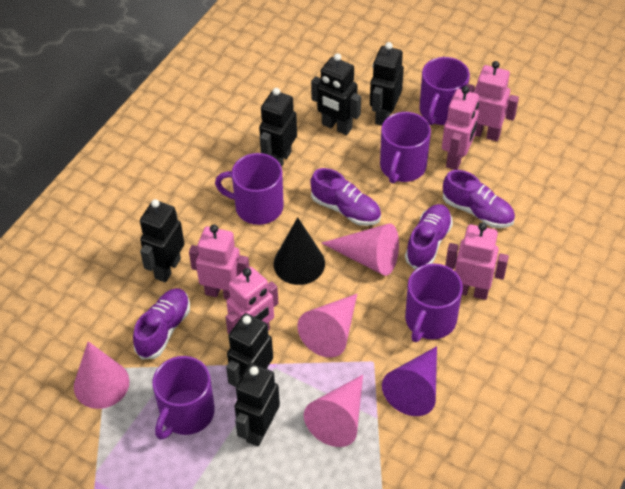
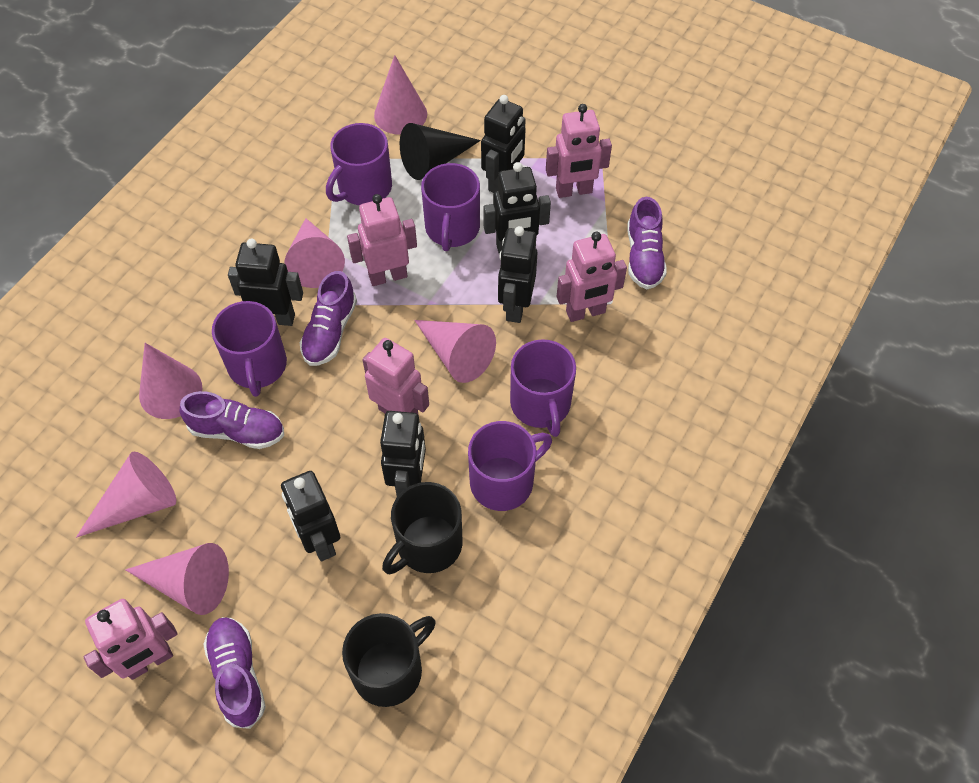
black mug: none = 0 -> [342,613,436,707] [382,482,463,574] = 2
pink cone: [74,341,129,409] [297,294,357,358] [304,375,363,447] [321,223,399,276] = 4 -> [76,452,176,538] [125,543,229,615] [139,343,202,419] [284,218,345,288] [374,55,427,135] [414,320,496,383] = 6
purple cone: [382,346,437,416] = 1 -> none = 0

